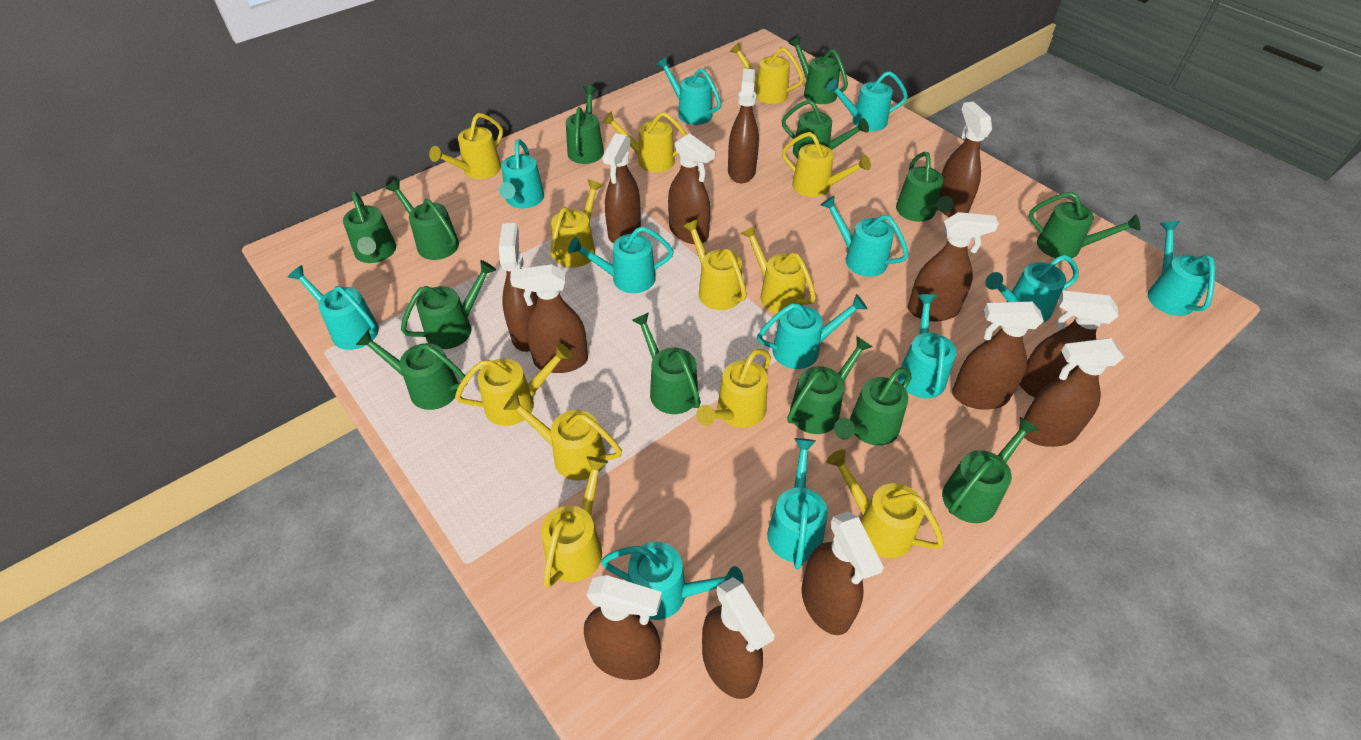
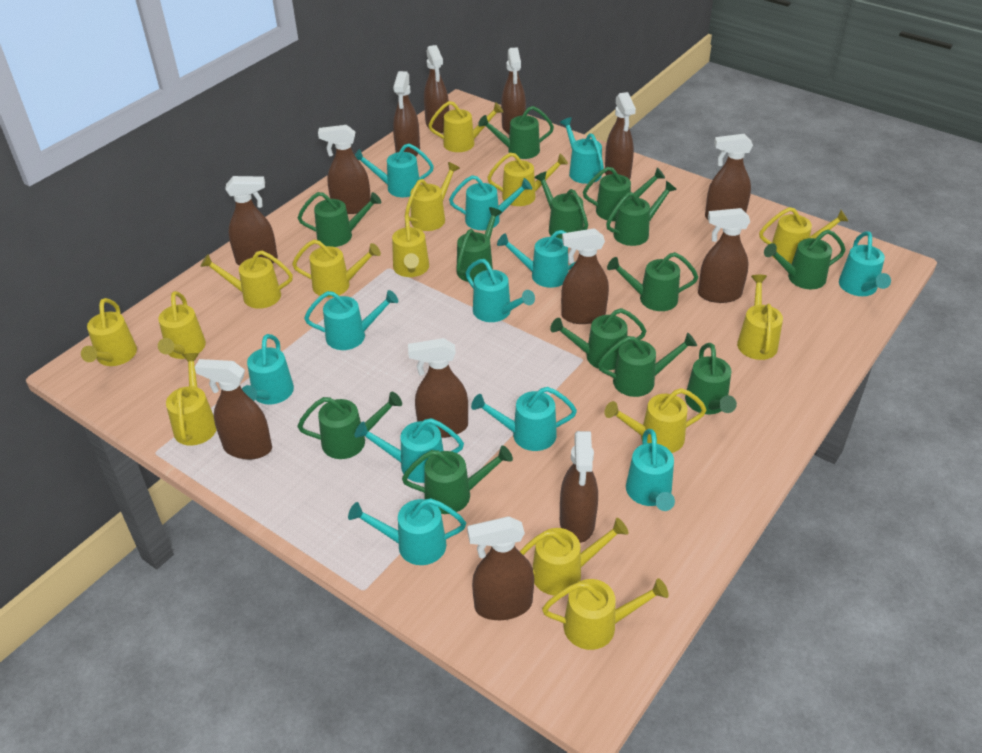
yellow watering can: [429,113,503,179] [455,343,572,426] [503,393,622,480] [541,456,608,588] [551,180,603,267] [602,111,687,172] [682,219,747,310] [696,349,771,428] [729,42,804,104] [741,225,816,313] [782,132,871,197] [826,449,944,558] = 12 -> [81,298,137,366] [158,291,206,359] [166,353,217,445] [200,250,293,309] [292,240,381,297] [392,214,429,277] [405,162,460,231] [428,101,503,152] [487,153,568,206] [519,518,629,596] [542,578,669,650] [605,388,707,453] [737,275,783,360] [759,207,848,264] = 14

